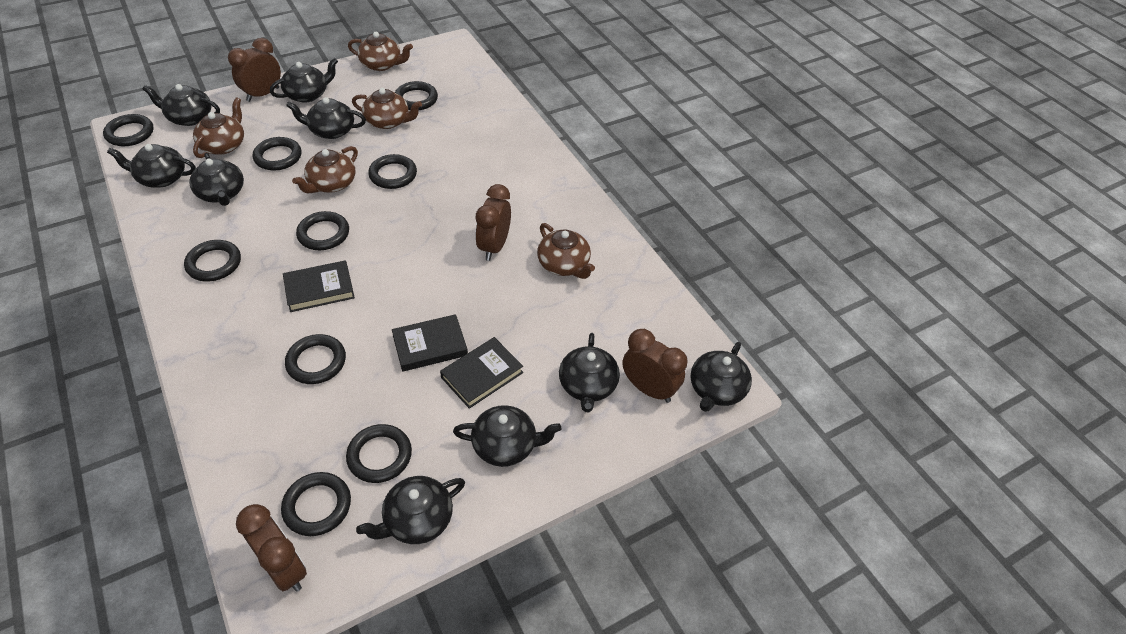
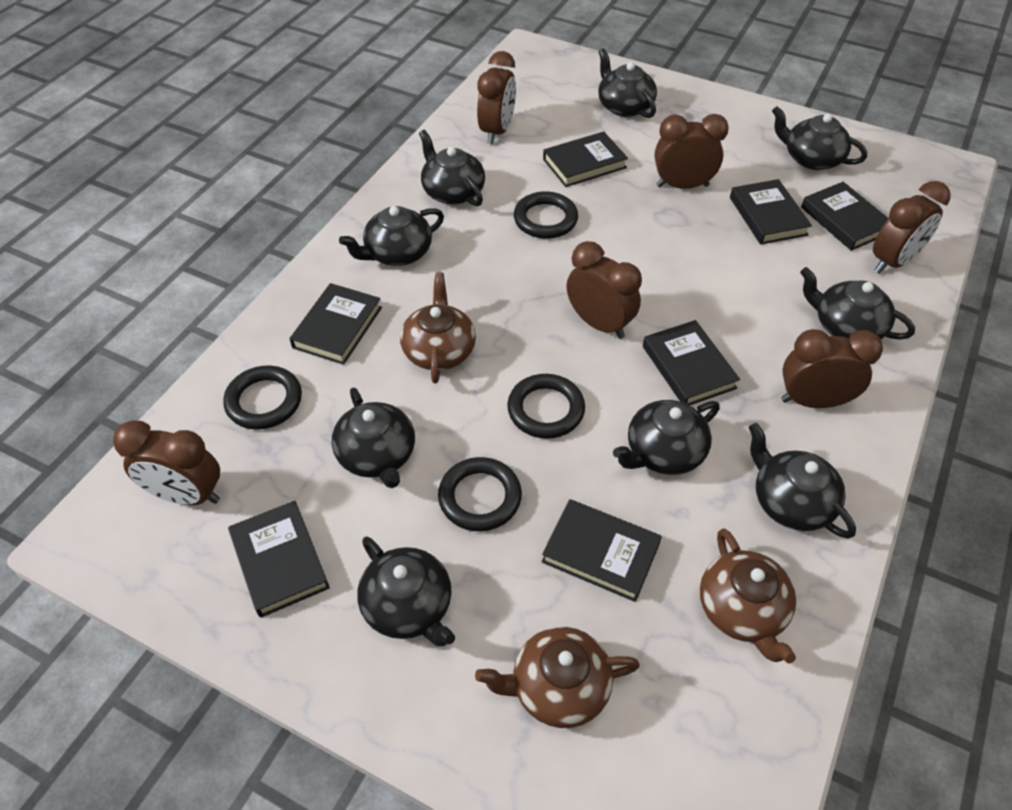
black book: [283,260,355,312] [392,314,468,372] [440,337,523,409] = 3 -> [228,501,330,618] [290,283,382,365] [542,499,662,602] [543,132,628,187] [643,320,740,405] [730,179,812,245] [801,182,888,251] = 7
black ring: [103,114,153,146] [184,240,241,281] [253,137,301,170] [281,472,351,536] [285,334,346,384] [296,211,349,250] [346,424,412,483] [368,154,417,189] [395,81,438,110] = 9 -> [223,366,302,430] [438,457,522,531] [507,374,585,439] [514,191,578,239] = 4
brown clock: [228,38,281,102] [236,504,307,592] [475,184,511,261] [622,329,688,403] = 4 -> [113,420,220,505] [477,51,516,144] [566,241,642,339] [655,114,729,189] [781,329,883,408] [873,181,951,274] = 6
brown teapot: [193,97,244,158] [292,146,358,193] [348,32,413,71] [352,88,422,129] [537,223,595,279] = 5 -> [400,272,476,383] [475,627,640,728] [700,529,796,663] = 3

